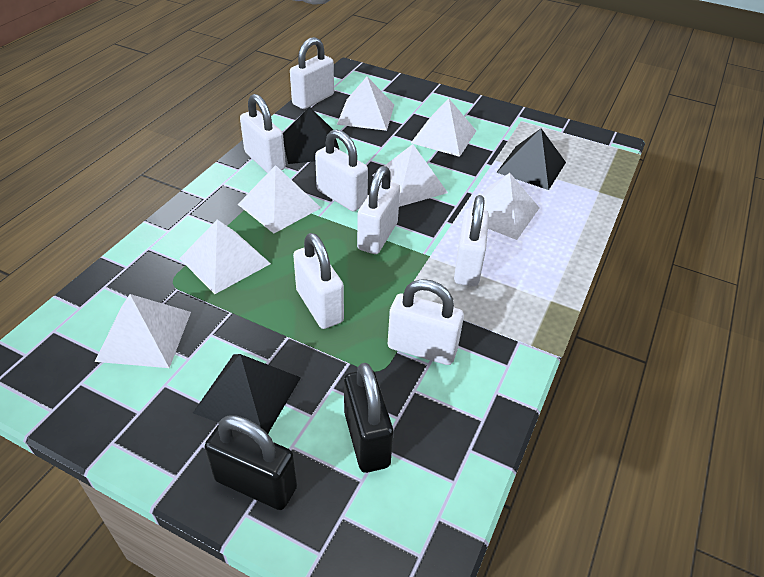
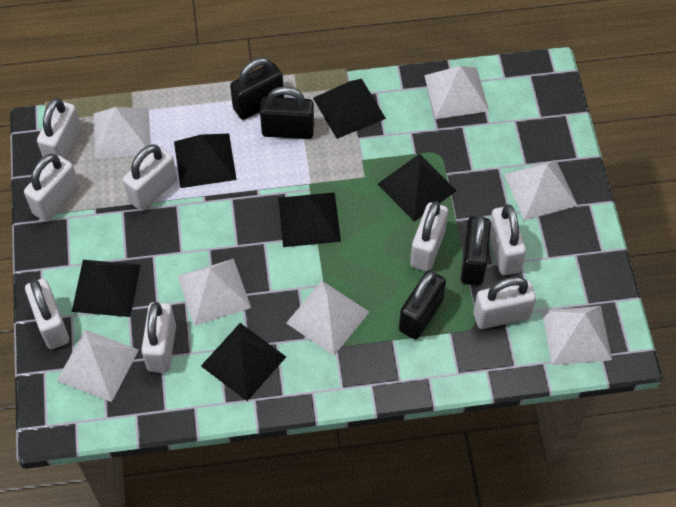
black padlock: [205,415,297,510] [344,363,394,473] = 2 -> [230,58,284,120] [260,87,314,139] [399,270,446,340] [461,215,491,286] = 4
black pyramid: [193,354,301,434] [283,107,340,164] [496,128,566,190] = 3 -> [72,260,141,317] [174,134,237,188] [201,323,286,401] [278,192,341,247] [313,79,386,139] [377,154,457,222] = 6
white padlock: [240,94,286,173] [290,37,334,109] [293,233,344,329] [315,129,368,212] [357,166,400,254] [388,279,464,365] [454,195,489,286] = 7 -> [24,154,80,222] [25,279,69,349] [37,98,82,165] [123,144,177,211] [141,302,176,373] [410,201,448,271] [473,277,536,329] [490,205,526,275] = 8

